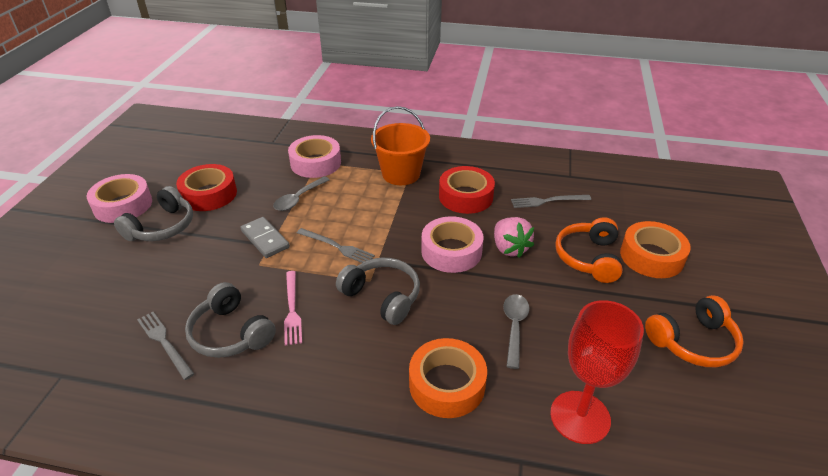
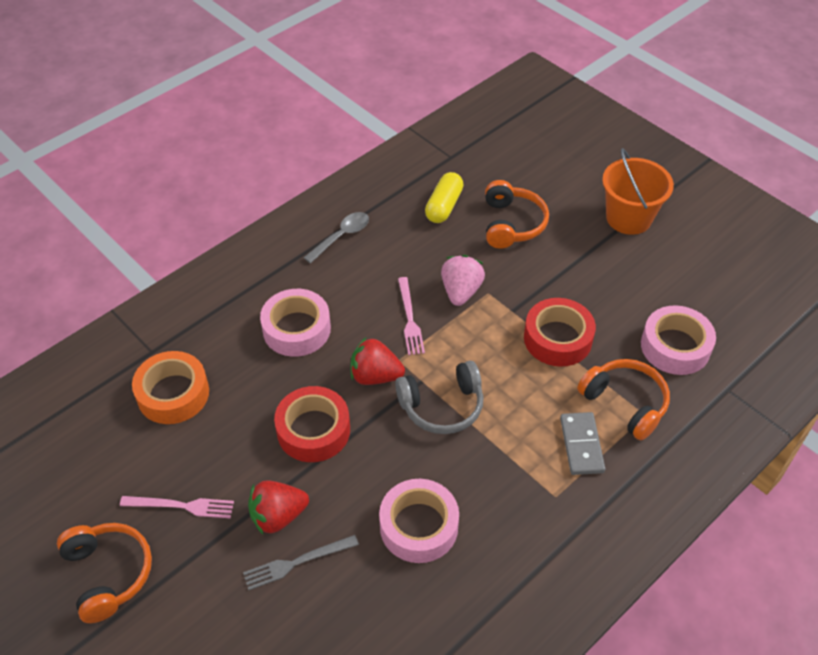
grey fork: [137,312,194,380] [297,228,375,263] [511,195,591,208] = 3 -> [243,535,359,590] = 1
grey headphones: [114,186,193,241] [185,282,276,358] [336,258,420,325] = 3 -> [395,361,483,434] = 1
grey spoon: [273,176,330,211] [503,294,529,369] = 2 -> [304,212,369,263] = 1
orange headphones: [555,217,623,283] [645,295,744,367] = 2 -> [57,523,152,623] [485,180,549,249] [577,359,670,440] = 3
orange tape: [409,338,487,418] [620,221,691,278] = 2 -> [132,351,209,424] = 1
pink fork: [284,271,302,346] = 1 -> [120,496,234,518] [398,277,425,355] = 2
red goblet: [550,300,644,444] = 1 -> none = 0
red strawberry: none = 0 -> [248,480,309,534] [350,338,405,385] = 2
yellow capsule: none = 0 -> [425,172,464,223] = 1

